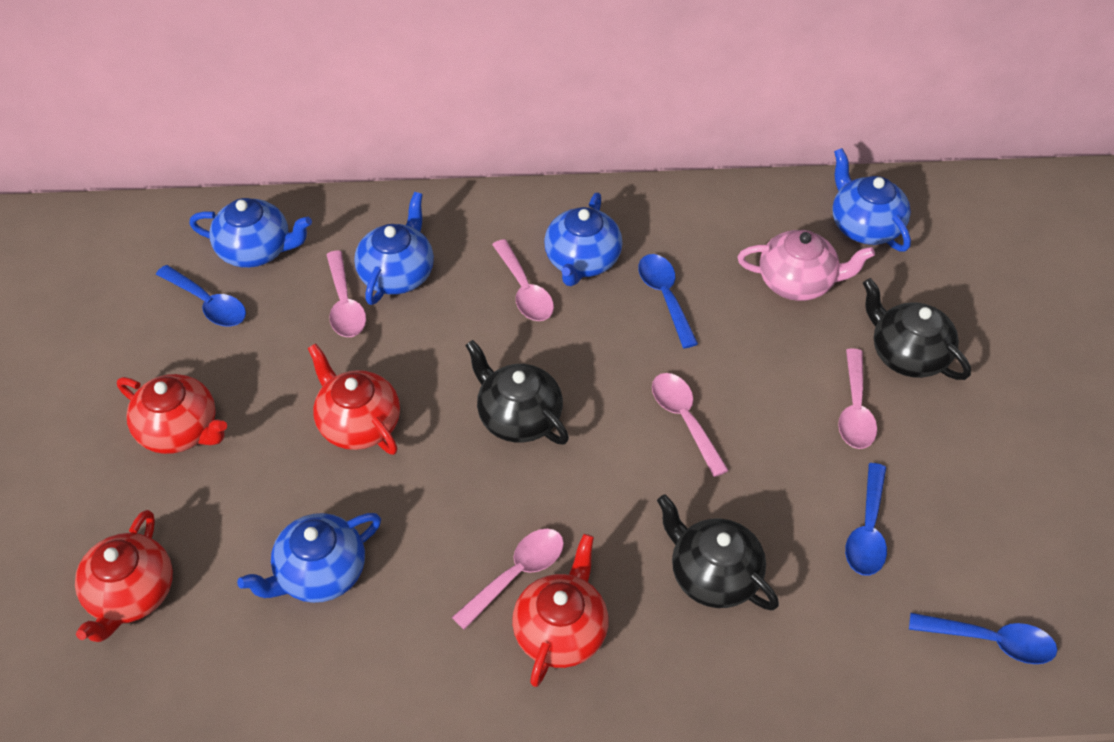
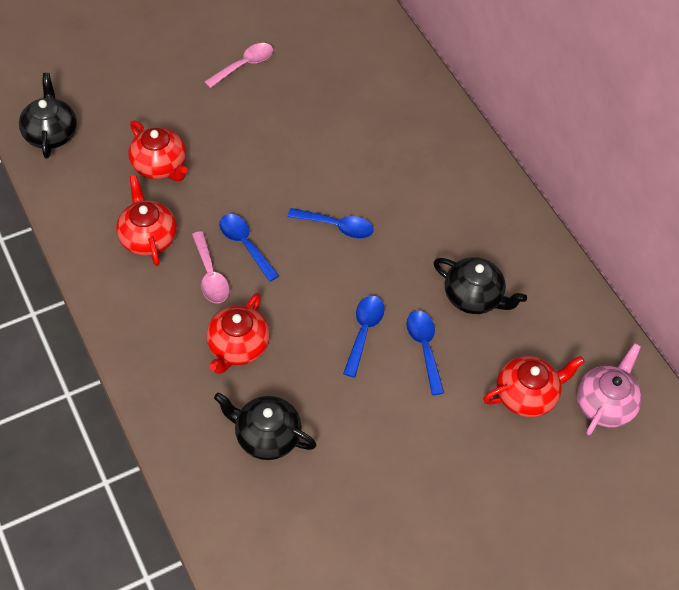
blue teapot: [189,198,312,268] [237,513,381,603] [354,192,434,305] [544,193,623,286] [832,148,911,252] = 5 -> none = 0
pink spoon: [326,251,366,337] [452,529,564,630] [492,239,554,321] [652,373,729,477] [838,348,877,449] = 5 -> [192,231,229,303] [204,43,273,88] = 2

